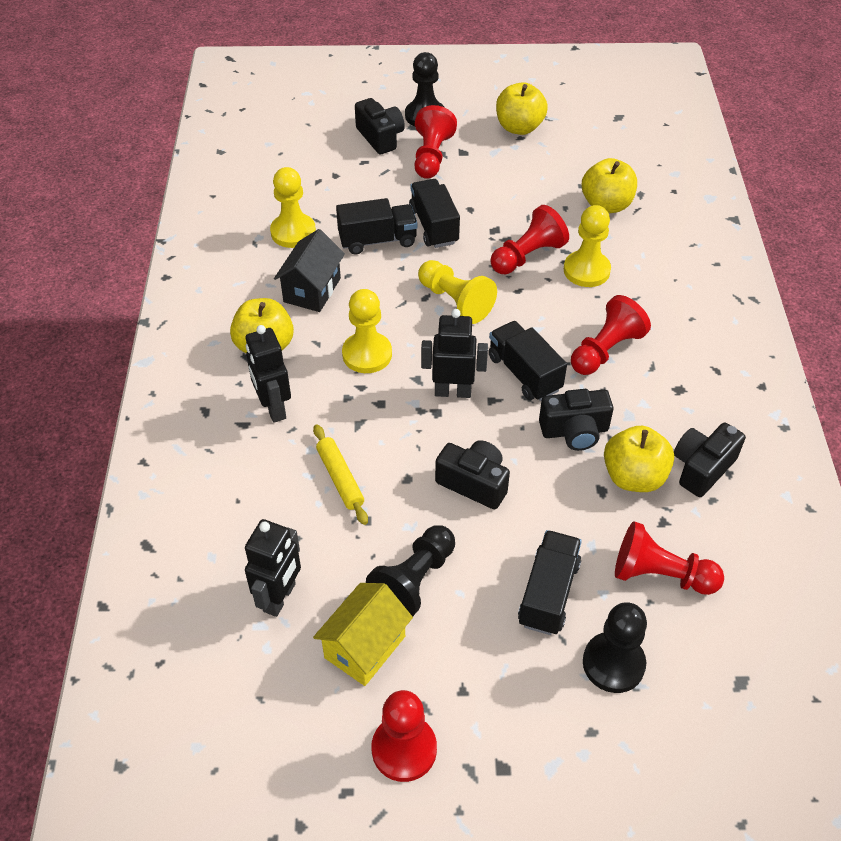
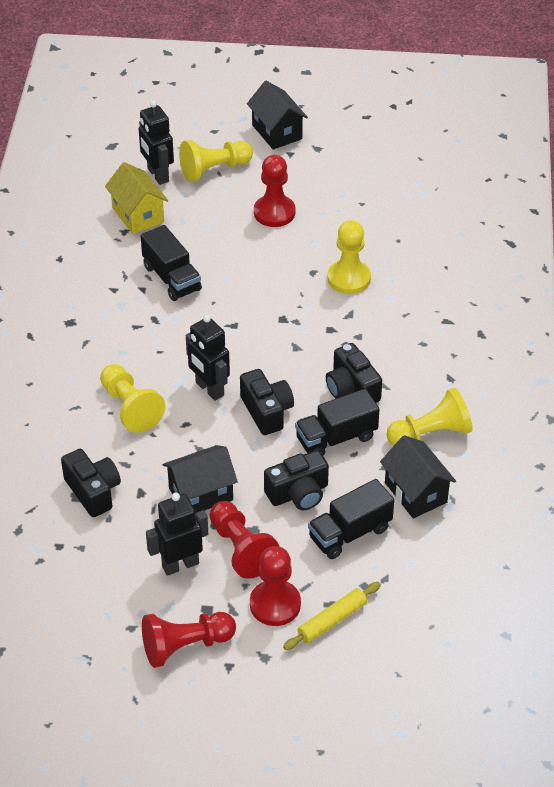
black house: [274,229,345,312] = 1 -> [163,445,238,514] [247,81,308,150] [380,435,456,518] = 3
black pawn: [366,525,455,616] [405,52,445,127] [583,602,647,693] = 3 -> none = 0
black truck: [336,198,418,254] [409,179,460,248] [488,321,567,401] [518,530,582,635] = 4 -> [141,225,202,301] [295,388,380,456] [308,479,394,559] = 3
red pawn: [371,690,437,782] [414,105,457,179] [490,205,569,274] [571,295,651,375] [615,521,724,595] = 5 -> [142,612,236,668] [210,501,280,579] [250,546,301,626] [254,155,296,227] = 4
yellow apple: [230,298,294,353] [496,82,548,135] [582,158,637,213] [604,426,674,492] = 4 -> none = 0

